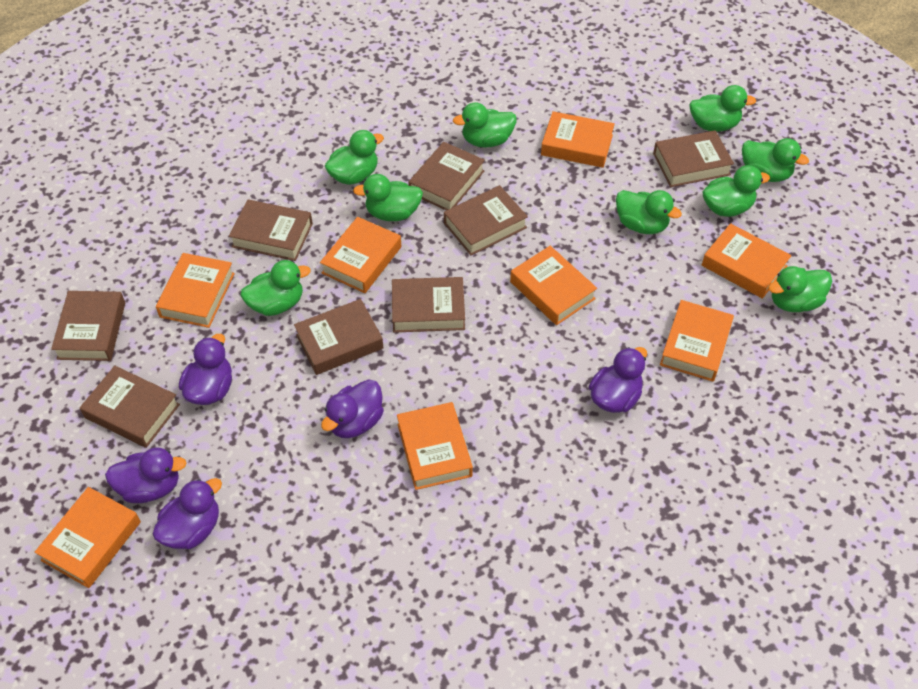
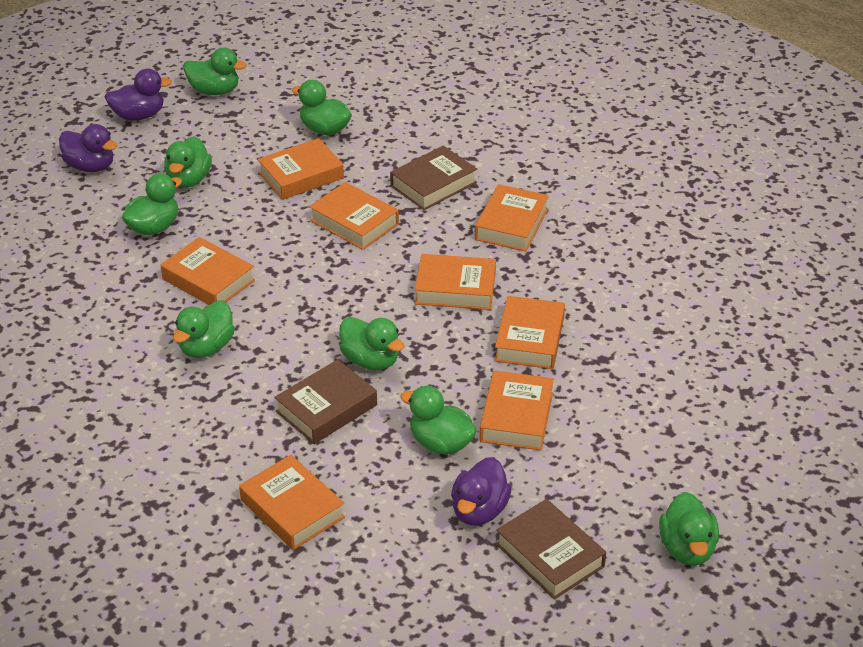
brown book: [51,291,125,361] [80,366,180,448] [229,200,313,261] [294,299,383,375] [392,277,465,333] [408,142,485,211] [444,185,528,256] [653,130,734,187] = 8 -> [274,359,377,444] [390,146,477,210] [496,499,606,600] = 3
green duck: [240,260,311,316] [325,130,384,185] [353,174,423,221] [453,102,516,148] [616,190,682,234] [689,85,756,132] [702,165,770,217] [742,138,809,182] [768,266,832,312] = 9 -> [122,173,182,235] [164,136,212,188] [173,301,235,358] [183,48,247,95] [292,80,352,135] [339,317,405,370] [400,386,477,455] [659,492,719,566] = 8
purple duck: [105,447,187,503] [153,478,222,549] [179,334,232,405] [321,379,384,438] [589,347,647,413] = 5 -> [59,124,117,172] [105,69,172,121] [451,457,512,526] = 3

